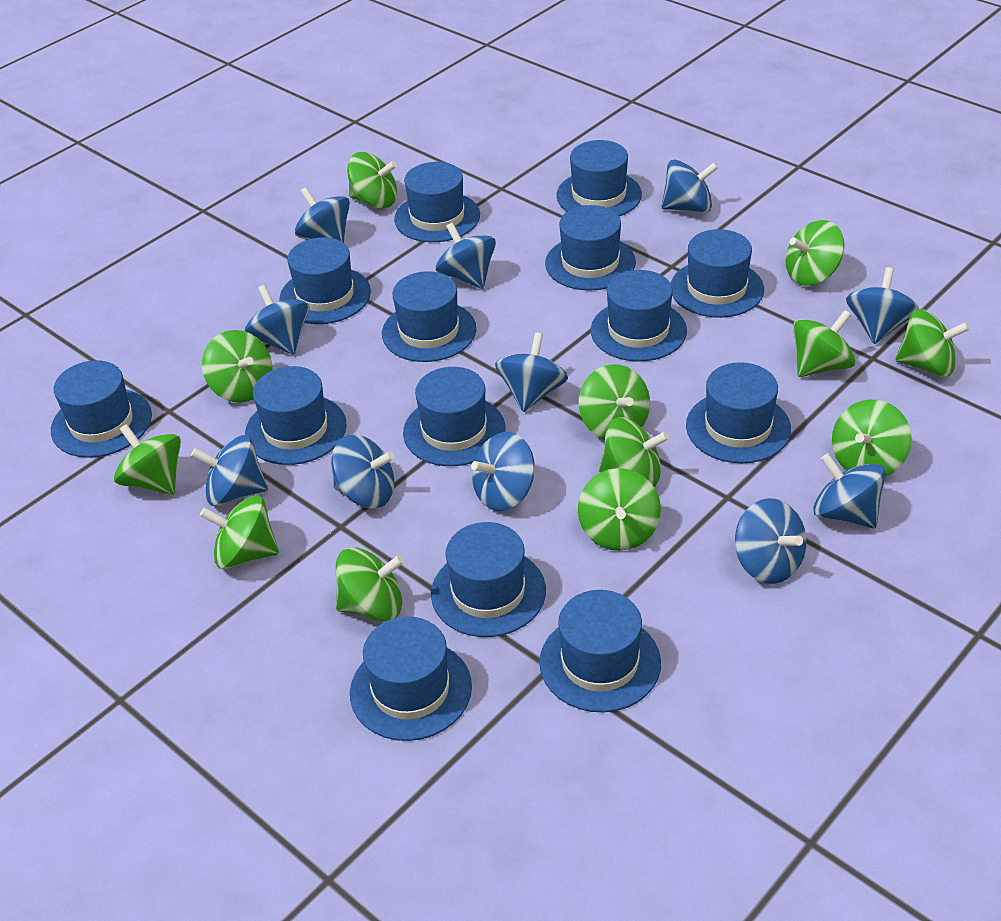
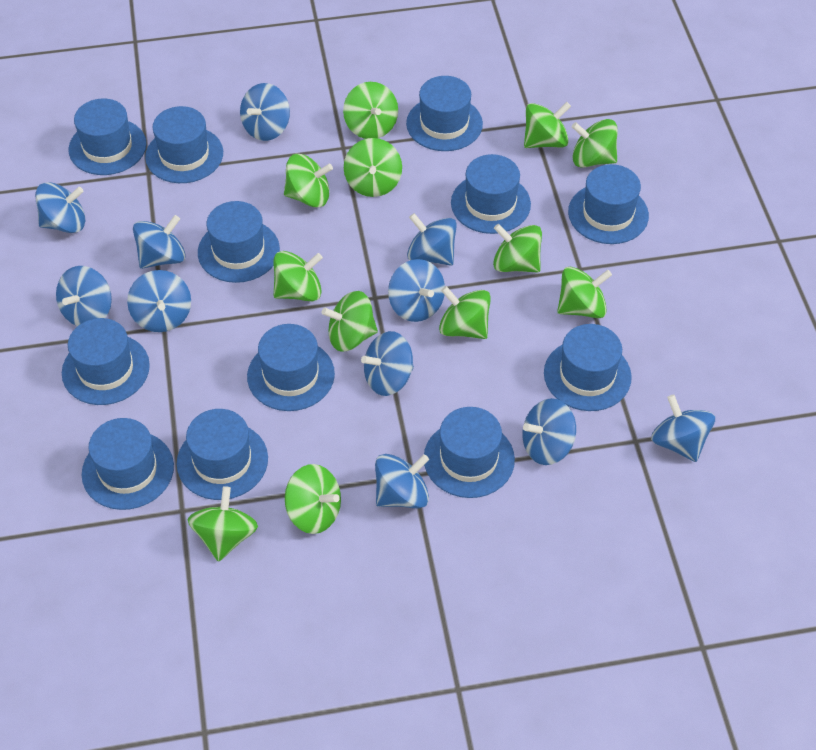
blue hat: [51,360,152,458] [245,366,347,465] [279,237,371,324] [350,616,472,741] [382,271,476,362] [394,162,480,242] [403,367,506,466] [431,522,546,637] [539,590,661,712] [545,205,636,291] [556,140,642,216] [591,270,687,361] [671,229,764,318] [686,362,791,463] = 14 -> [62,318,150,405] [68,99,147,175] [82,418,174,510] [145,106,223,183] [177,409,268,500] [198,201,280,283] [247,324,335,411] [406,76,483,151] [424,407,515,498] [451,154,531,234] [544,324,632,411] [568,164,649,244] = 12

